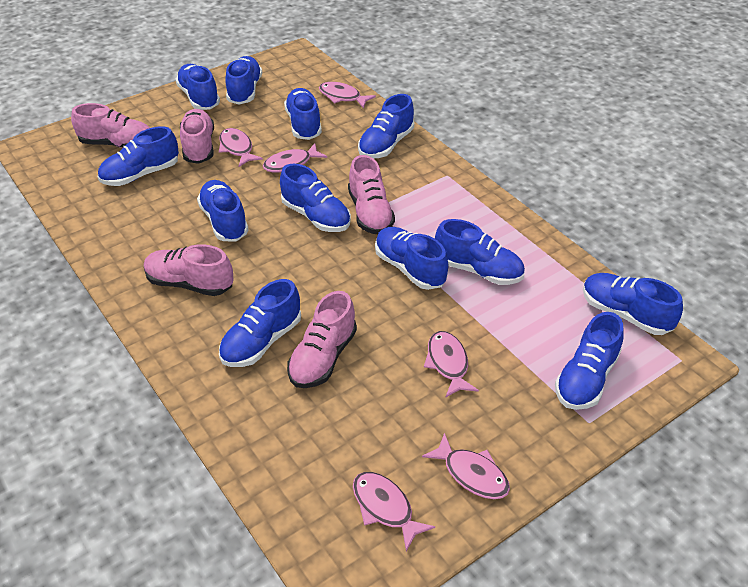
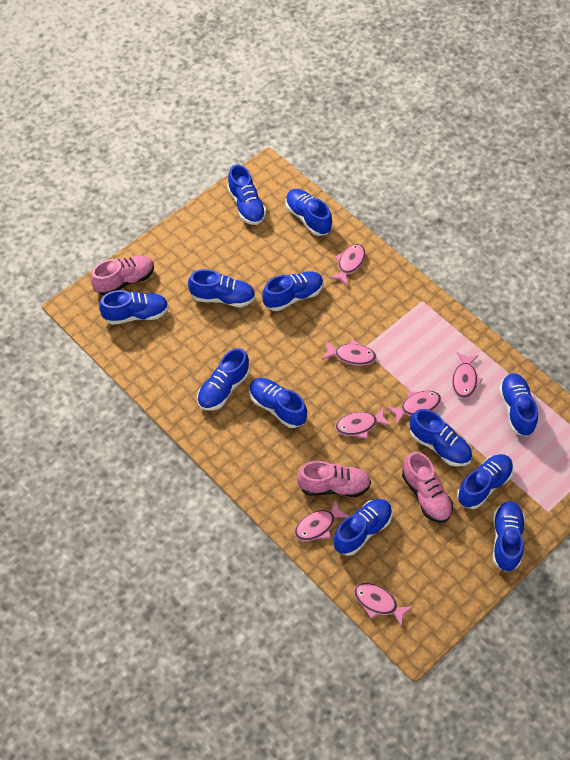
pink fish: [219,128,263,167] [263,143,327,173] [319,82,376,108] [353,472,435,551] [422,433,510,499] [424,331,479,398] = 6 -> [294,500,349,541] [322,340,376,366] [330,244,366,285] [335,407,391,439] [353,583,412,627] [387,390,441,425] [452,352,483,399] = 7
pink shoe: [71,103,150,148] [144,244,234,296] [180,109,214,164] [287,291,357,388] [348,155,395,234] = 5 -> [91,255,154,295] [297,461,371,497] [402,451,453,523] = 3

